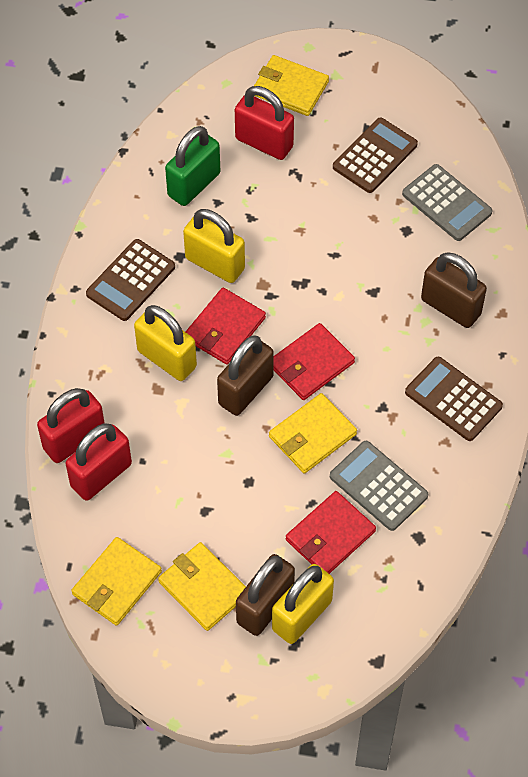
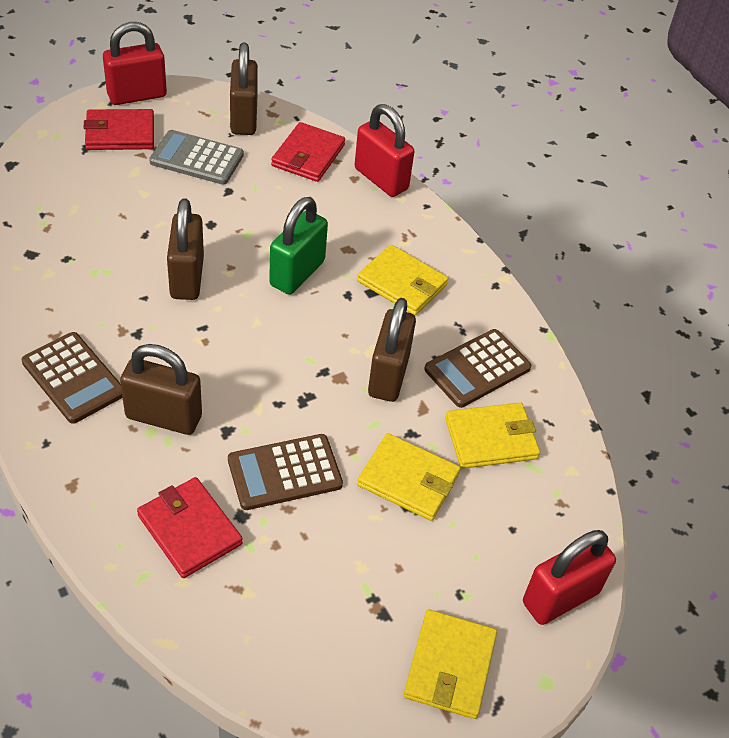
brown padlock: [217,336,274,416] [236,554,295,636] [421,252,487,328] = 3 -> [120,344,202,435] [167,198,204,300] [230,42,258,135] [368,298,416,402] = 4
grey calculator: [330,441,428,531] [402,164,493,241] = 2 -> [149,130,244,185] = 1
yellow padlock: [134,305,197,381] [183,209,245,283] [272,564,334,644] = 3 -> none = 0

